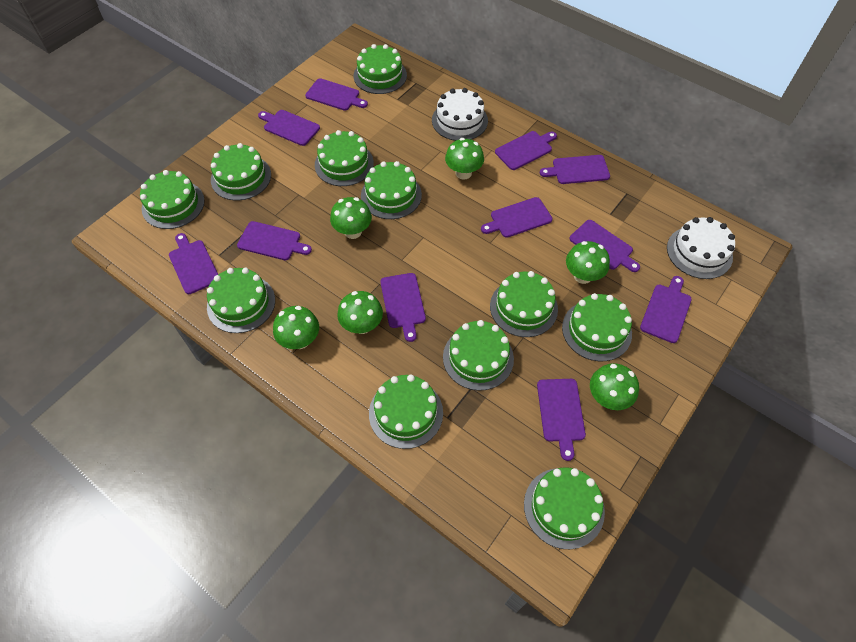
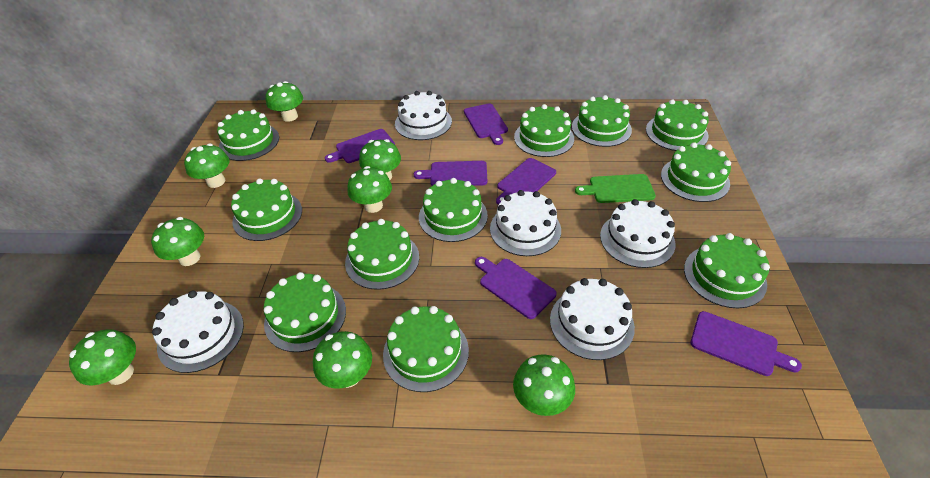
green cutting board: none = 0 -> [575,174,656,203] = 1
green mushroom: [273,306,319,349] [330,197,372,239] [337,291,383,334] [445,138,484,179] [566,241,610,284] [590,363,639,410] = 6 -> [69,329,136,386] [151,217,204,266] [184,144,229,188] [265,81,303,122] [313,331,372,389] [348,166,392,213] [359,139,401,180] [513,354,575,416] = 8
purple cutting board: [169,233,218,294] [237,221,312,260] [258,110,320,146] [305,78,368,111] [380,273,426,342] [481,197,553,238] [495,131,557,170] [537,379,586,461] [540,155,610,184] [570,220,640,272] [640,276,692,343] = 11 -> [325,129,395,163] [414,161,487,186] [464,103,508,145] [475,257,557,319] [496,158,556,205] [690,311,802,376] = 6
white cake: [432,88,488,141] [667,217,735,279] = 2 -> [152,291,244,373] [395,91,452,140] [490,190,561,256] [550,278,635,360] [600,199,675,268] = 5

